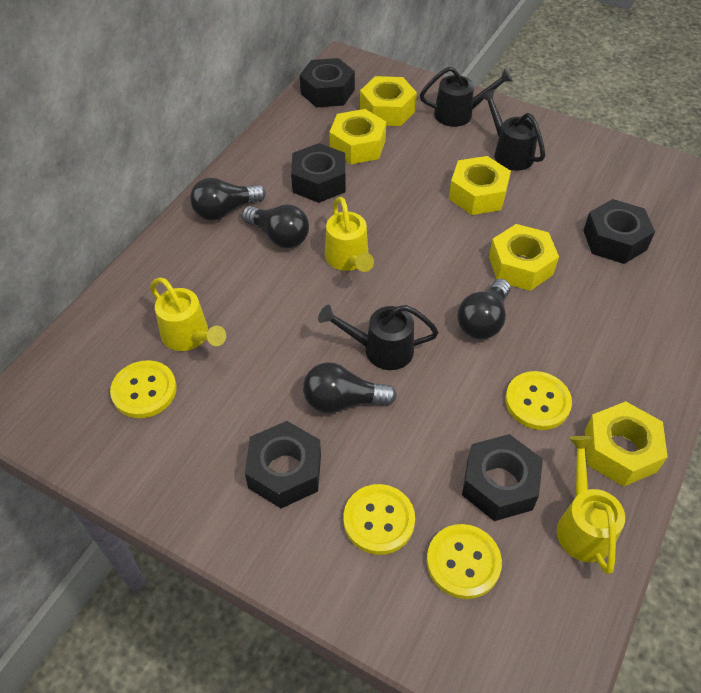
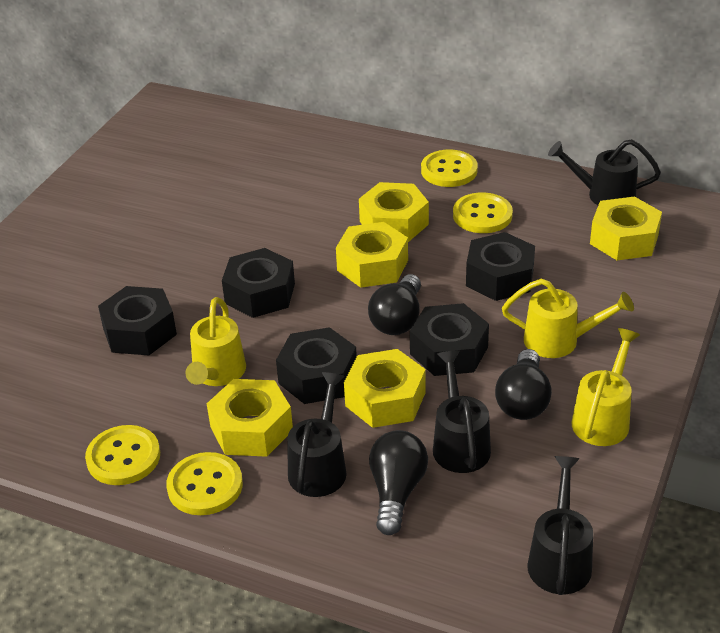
black light bulb: [190,177,266,221] [242,204,309,248] [303,362,397,413] [457,279,511,339] = 4 -> [368,274,421,335] [369,430,428,535] [495,349,552,420] = 3
black watering can: [318,305,439,370] [420,67,513,127] [480,89,545,171] = 3 -> [287,372,346,497] [433,350,491,473] [527,456,593,595] [548,139,661,205] = 4

